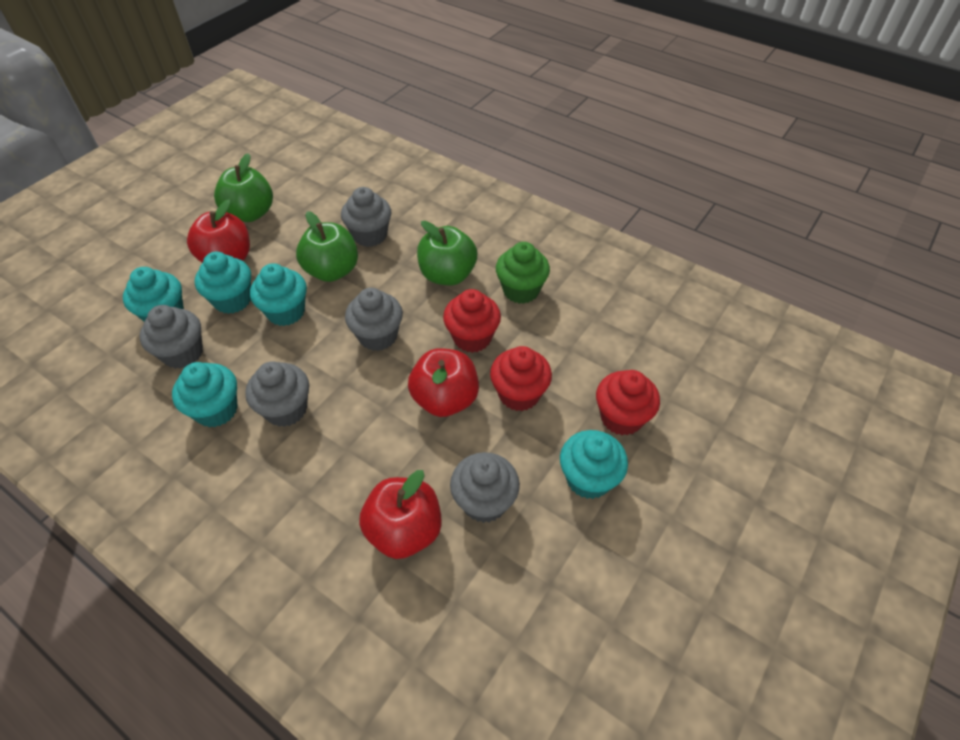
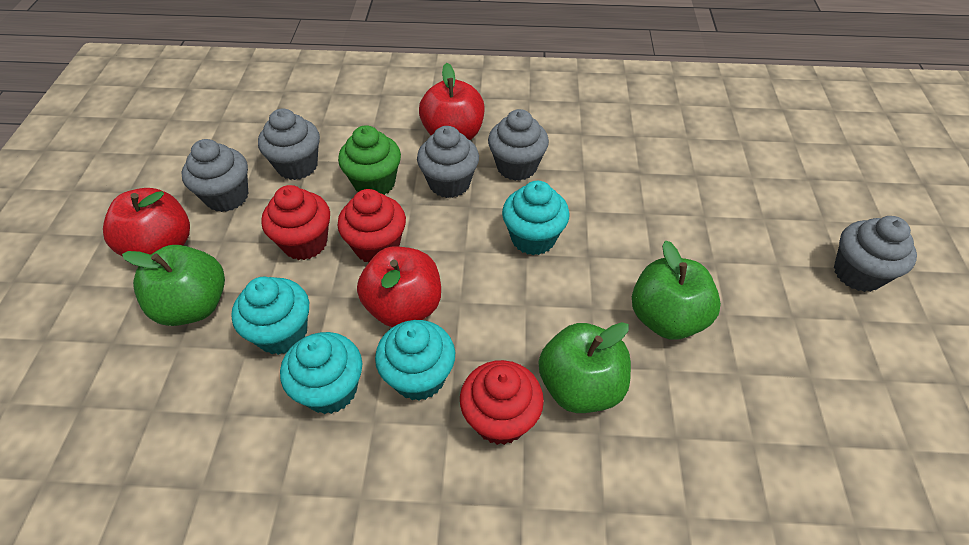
turquoise cupcake: [123,267,184,321] [172,362,238,427] [195,252,251,314] [250,263,307,326] [560,430,628,499] = 5 -> [231,277,309,355] [280,332,362,414] [375,320,455,401] [502,181,570,255] = 4

